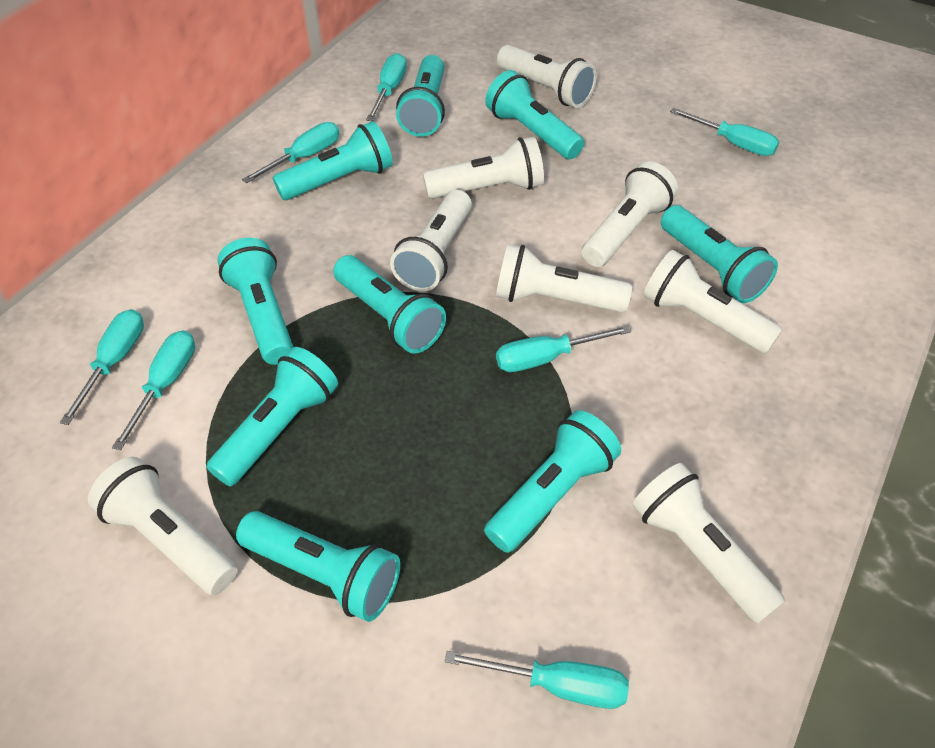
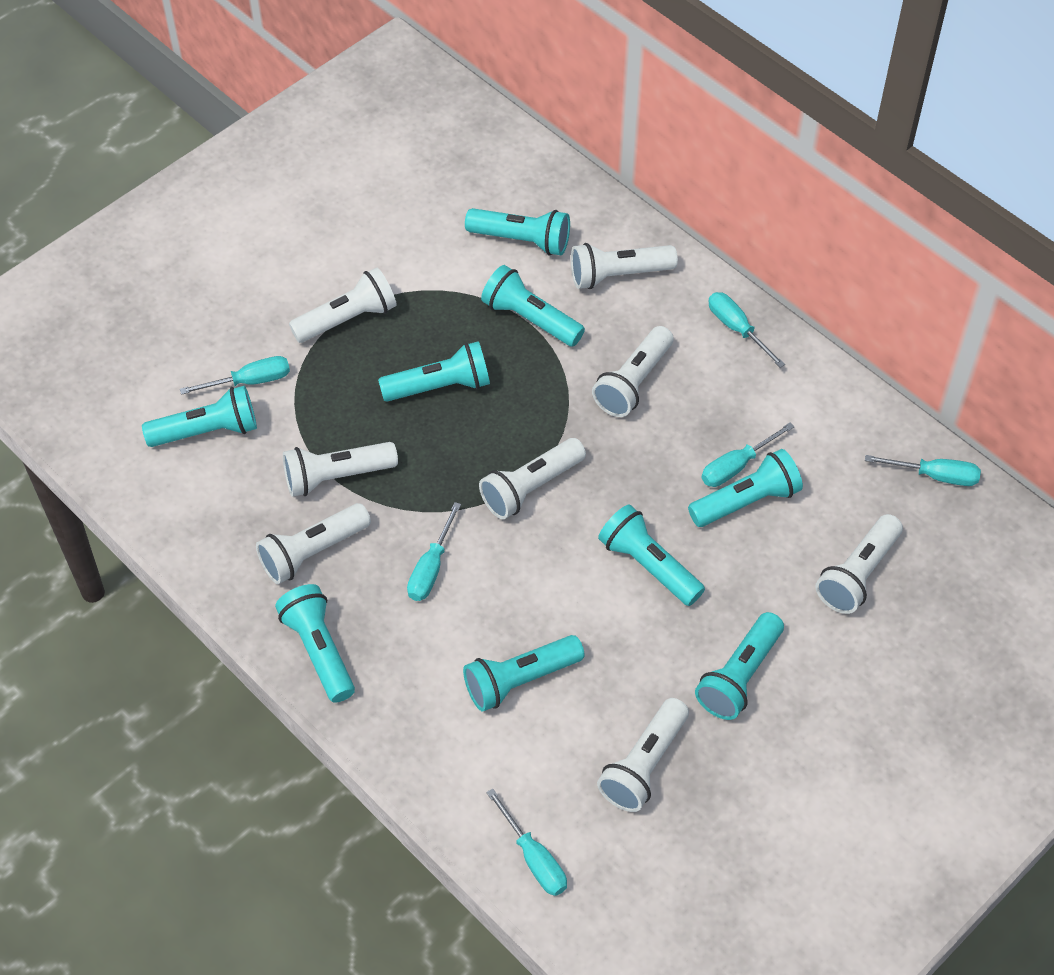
turquoise screwdriver: [60,309,144,425] [112,330,195,450] [242,122,339,183] [366,53,407,121] [445,651,629,709] [496,325,631,372] [670,108,779,156] = 7 -> [180,356,290,395] [407,502,461,601] [486,788,567,896] [702,422,794,487] [708,292,785,368] [865,455,981,486] = 6

